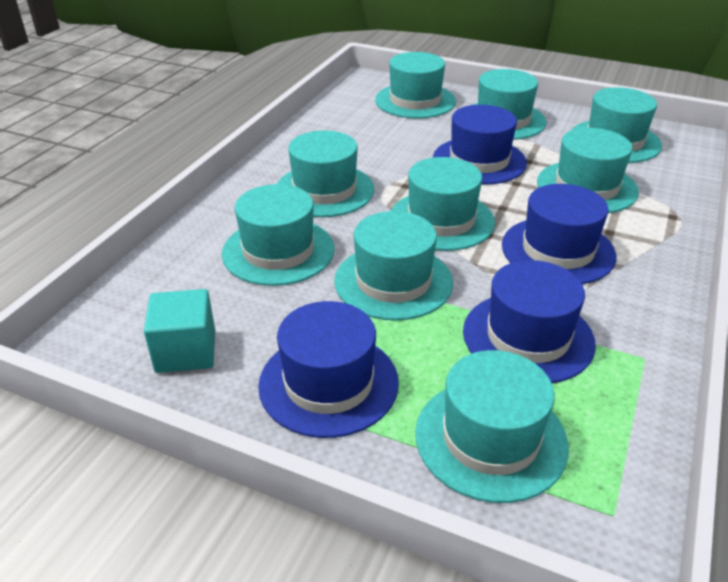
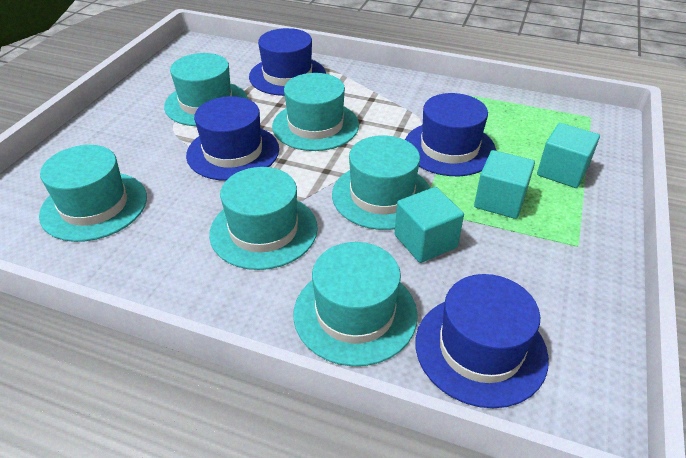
turquoise cube: [144,289,215,373] = 1 -> [395,187,464,263] [474,150,535,219] [537,123,600,188] = 3
turquoise hat: [222,184,335,286] [277,130,374,217] [334,211,453,320] [375,52,456,119] [391,157,495,251] [415,350,569,503] [473,69,546,140] [537,128,639,213] [572,87,662,163] = 9 -> [39,145,147,242] [164,53,248,126] [209,167,318,270] [272,73,359,151] [293,242,418,366] [332,135,430,230] = 6

